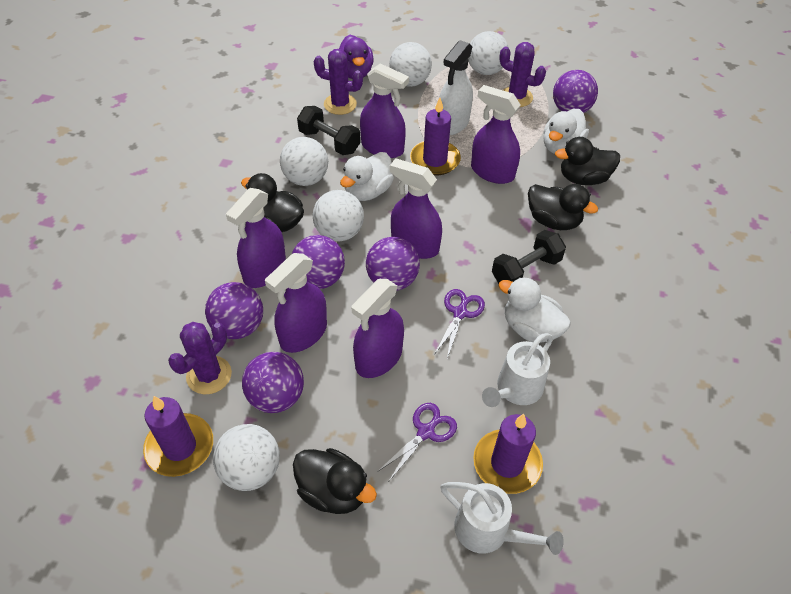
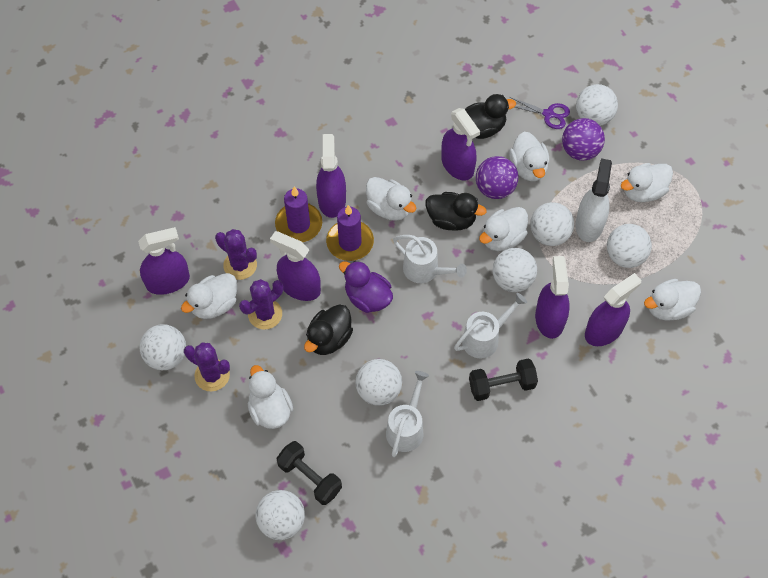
black duck: [241,173,304,232] [293,448,377,514] [528,184,598,230] [555,137,620,185] = 4 -> [304,305,353,355] [425,192,487,231] [465,94,516,139] = 3
purple ball: [205,282,263,339] [242,352,304,413] [292,235,345,289] [366,237,420,291] [553,70,598,113] = 5 -> [476,156,518,199] [562,118,605,161] = 2
purple candle: [143,396,213,477] [410,98,461,176] [473,414,543,494] = 3 -> [275,187,322,242] [326,205,374,261] = 2
purple scissors: [377,403,457,481] [435,289,485,358] = 2 -> [510,97,570,129] = 1
white ball: [213,424,280,491] [280,137,328,186] [313,190,364,242] [389,42,432,87] [468,31,509,75] = 5 -> [139,324,186,370] [256,490,305,540] [355,359,402,406] [493,248,537,292] [530,202,574,246] [576,84,618,126] [607,224,652,268] = 7
white duck: [340,152,394,201] [498,277,571,343] [544,109,589,154] = 3 -> [181,273,237,319] [248,365,293,429] [366,177,417,221] [479,207,528,251] [509,132,549,181] [621,163,673,202] [644,279,701,321] = 7
white watering can: [440,482,564,555] [482,333,553,407] = 2 -> [386,371,429,457] [393,235,467,283] [454,293,527,358] = 3

